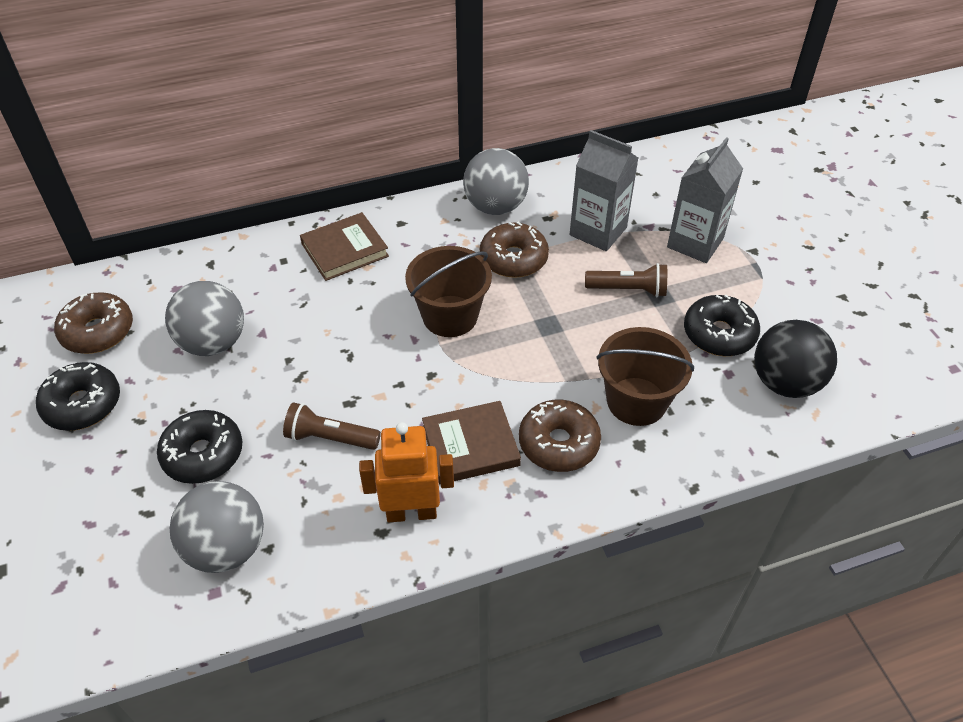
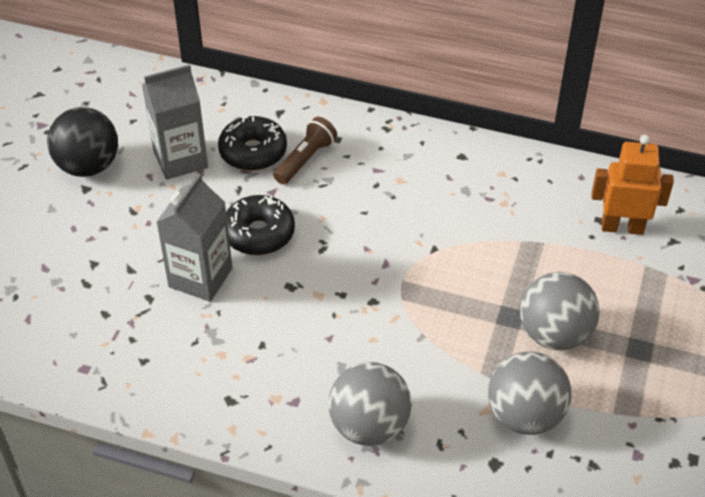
black donut: [36,362,120,431] [157,410,242,484] [684,295,760,356] = 3 -> [218,116,287,171] [226,195,295,255] = 2
brown book: [300,212,389,281] [422,401,521,485] = 2 -> none = 0
brown bucket: [405,246,492,337] [596,327,694,426] = 2 -> none = 0
brown donut: [54,292,133,354] [480,222,549,278] [519,400,601,472] = 3 -> none = 0
brown flashlight: [283,402,381,450] [585,263,667,297] = 2 -> [273,117,337,185] = 1

